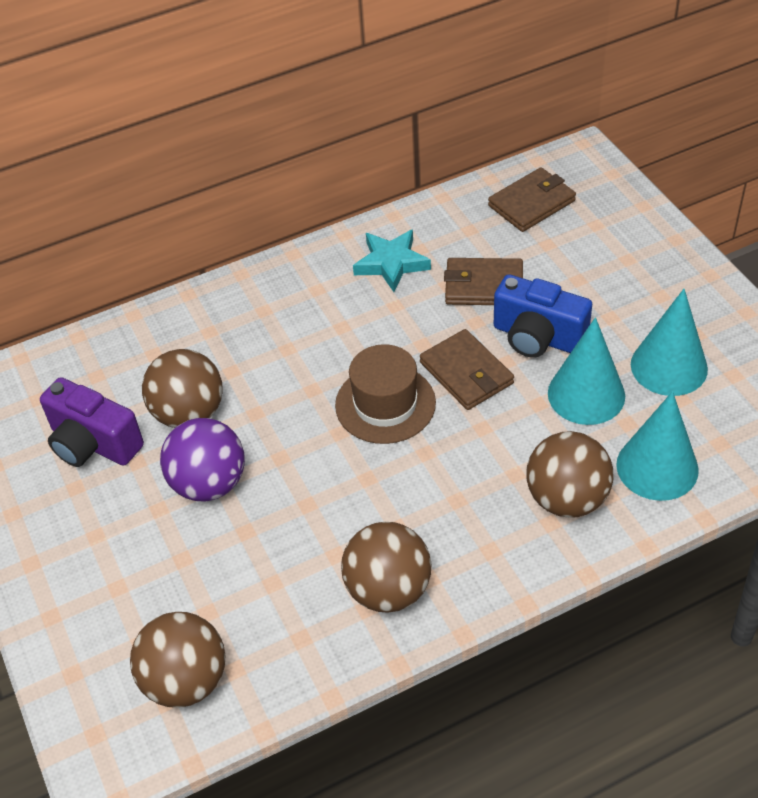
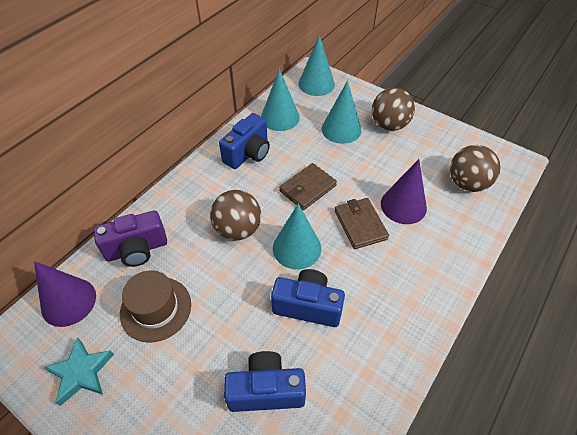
blue camera: [494,274,592,358] = 1 -> [219,113,270,169] [224,351,306,412] [271,269,345,327] = 3
brown ball: [130,612,225,708] [142,349,223,428] [341,522,431,613] [526,431,614,518] = 4 -> [210,190,261,240] [372,88,415,131] [450,145,501,192] = 3
brown wallet: [420,329,514,410] [444,258,523,305] [488,167,576,232] = 3 -> [279,163,337,210] [335,198,389,249] = 2
purple ball: [160,418,245,502] = 1 -> none = 0
purple cone: none = 0 -> [34,261,96,327] [381,159,427,224] = 2
turquoise cone: [548,317,625,425] [616,391,699,501] [631,289,708,396] = 3 -> [261,69,300,131] [273,204,321,269] [298,35,335,96] [322,80,361,144] = 4

